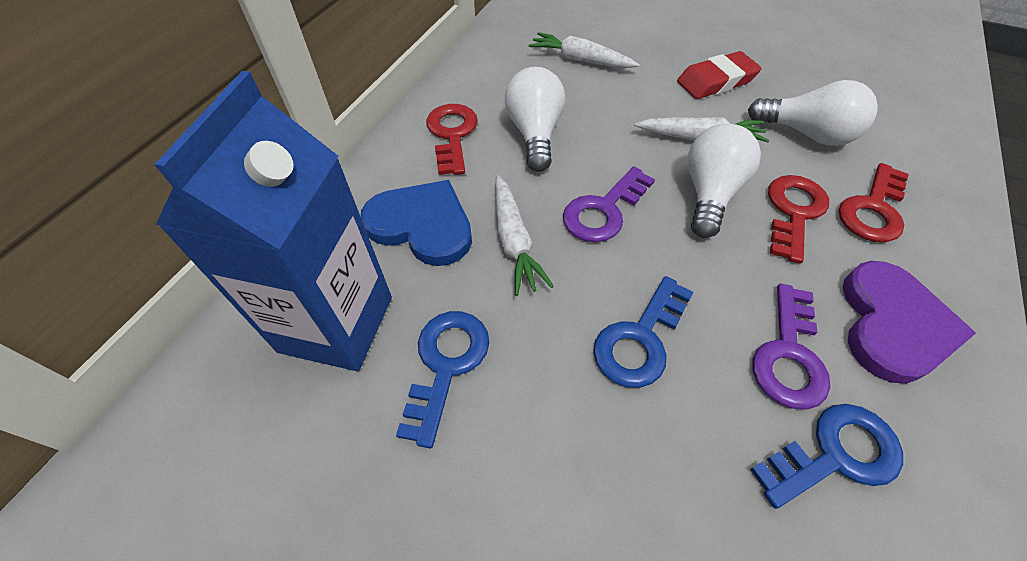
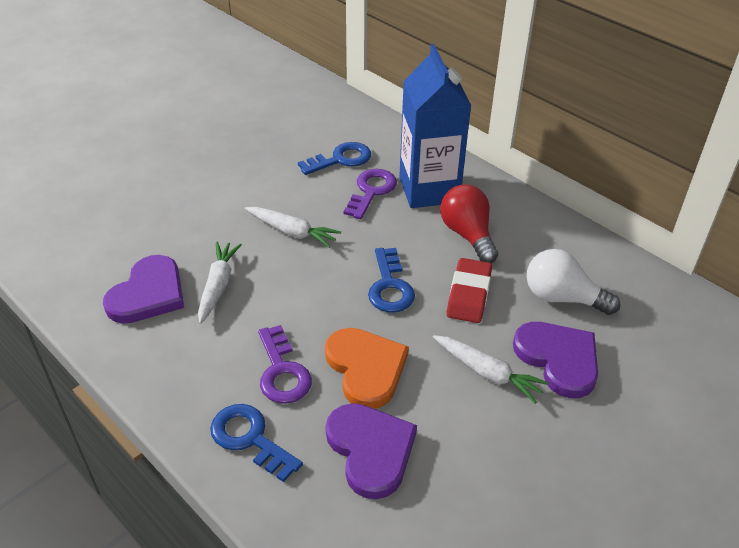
blue heart: [361,180,472,266] = 1 -> none = 0
orange heart: none = 0 -> [325,328,409,409] = 1
purple heart: [843,261,976,384] = 1 -> [103,255,184,324] [325,403,417,499] [513,322,598,398] = 3
red key: [426,104,478,175] [768,175,829,264] [838,163,909,242] = 3 -> none = 0
red light bulb: none = 0 -> [440,185,498,263] = 1
white light bulb: [505,67,565,172] [687,124,761,238] [748,80,878,146] = 3 -> [527,249,620,315] = 1

